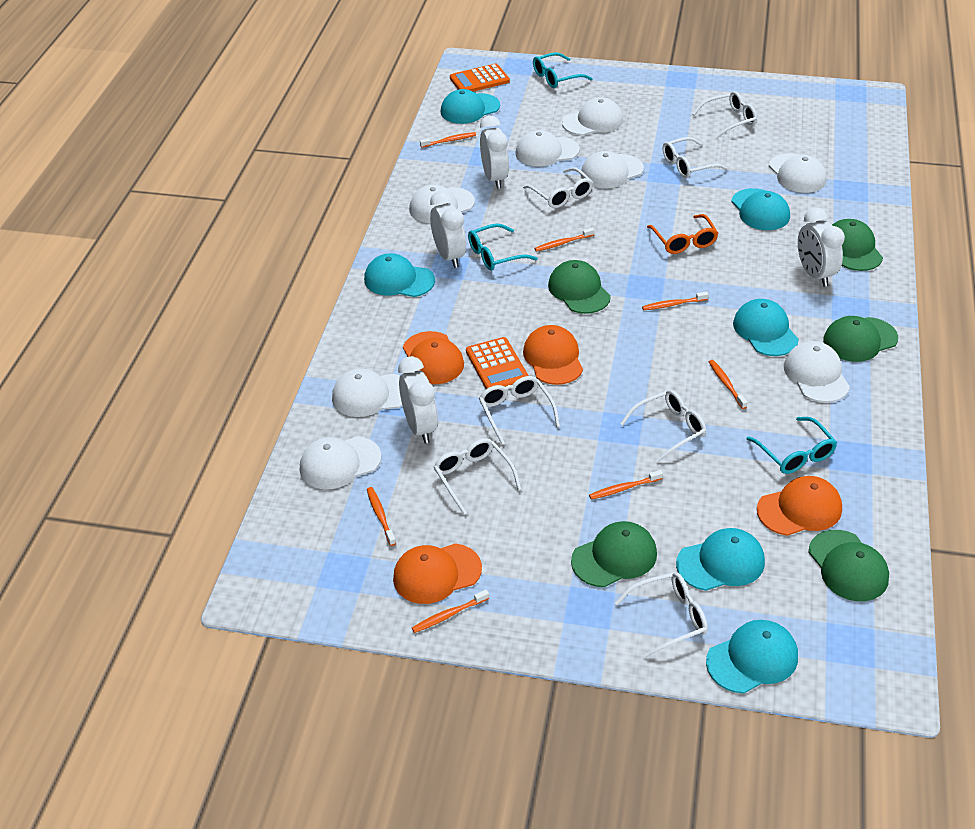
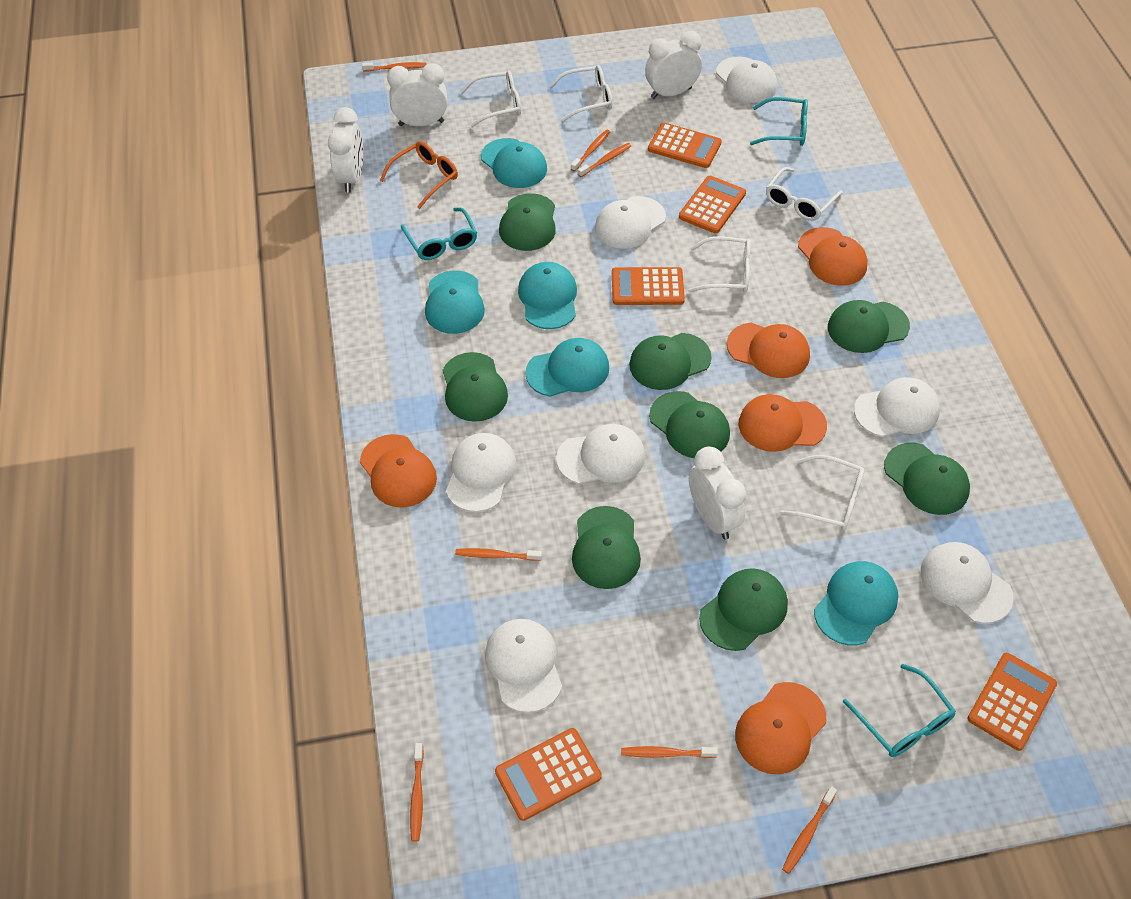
green cap: [548,260,611,314] [571,521,657,587] [809,530,889,601] [823,316,898,362] [832,219,883,271] = 5 -> [443,352,508,422] [499,193,556,251] [572,506,641,589] [629,333,712,390] [649,391,730,458] [699,568,788,651] [828,300,910,353] [884,443,970,515] = 8
orange calculator: [450,64,510,92] [466,337,529,389] = 2 -> [495,728,602,821] [612,267,685,305] [648,123,722,168] [679,176,746,234] [968,653,1057,751] = 5
orange cap: [393,543,482,604] [403,331,464,384] [523,325,583,385] [757,476,842,536] = 4 -> [360,434,437,508] [727,323,810,378] [735,682,826,774] [739,394,827,452] [798,227,868,286] = 5
turquoise cap: [364,253,435,297] [441,89,500,124] [676,528,765,591] [706,620,798,693] [731,188,790,230] [733,299,799,356] = 6 -> [425,270,485,334] [481,138,547,188] [518,262,577,329] [525,338,609,397] [814,561,898,645] = 5
white cap: [300,436,381,490] [332,369,402,417] [409,185,475,223] [515,130,580,167] [562,97,623,135] [581,151,644,189] [769,153,827,193] [784,341,850,403] = 8 -> [446,433,517,512] [485,619,562,713] [556,424,645,484] [595,196,666,249] [716,57,778,103] [854,377,940,437] [921,542,1014,624] = 7
white glasses: [434,438,521,514] [479,376,560,445] [523,167,593,208] [615,572,708,658] [620,390,706,463] [663,137,728,178] [692,91,757,139] = 7 -> [460,71,521,127] [549,65,612,122] [688,236,751,293] [766,167,843,221] [780,455,865,530] = 5

